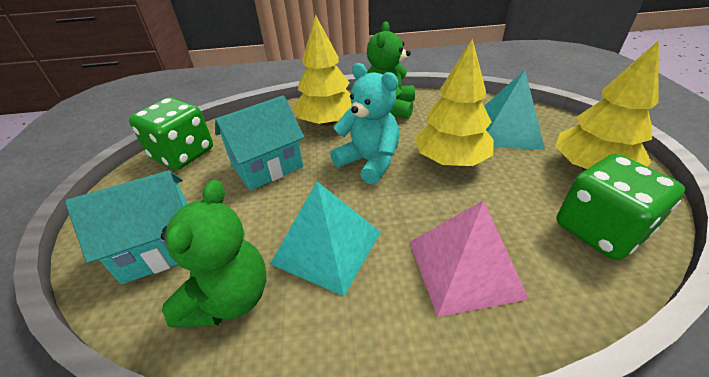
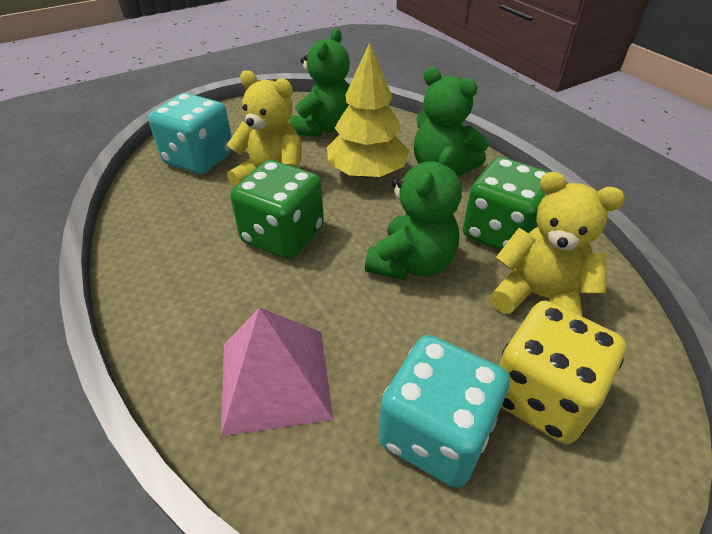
green teddy bear: [161,180,266,328] [367,21,415,119] = 2 -> [290,28,350,137] [365,146,462,280] [414,67,489,176] = 3
turquoise dice: none = 0 -> [148,93,232,174] [379,335,510,488] = 2
turquoise house: [65,170,188,284] [215,95,304,190] = 2 -> none = 0
turquoise pyramid: [270,181,381,296] [484,70,545,150] = 2 -> none = 0
turquoise teddy bear: [330,63,400,185] = 1 -> none = 0
yellow dice: none = 0 -> [499,301,626,444] = 1
yellow teddy bear: none = 0 -> [227,70,302,187] [490,172,625,316] = 2
yellow tree: [293,15,352,126] [414,38,493,166] [555,40,659,171] = 3 -> [327,42,409,178] = 1

